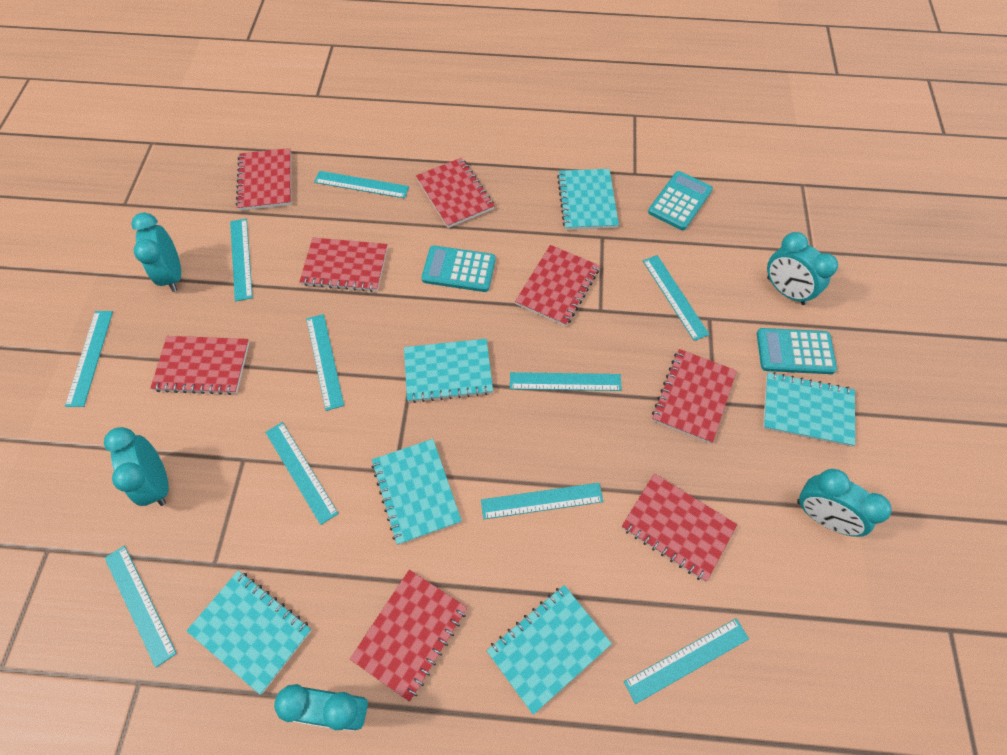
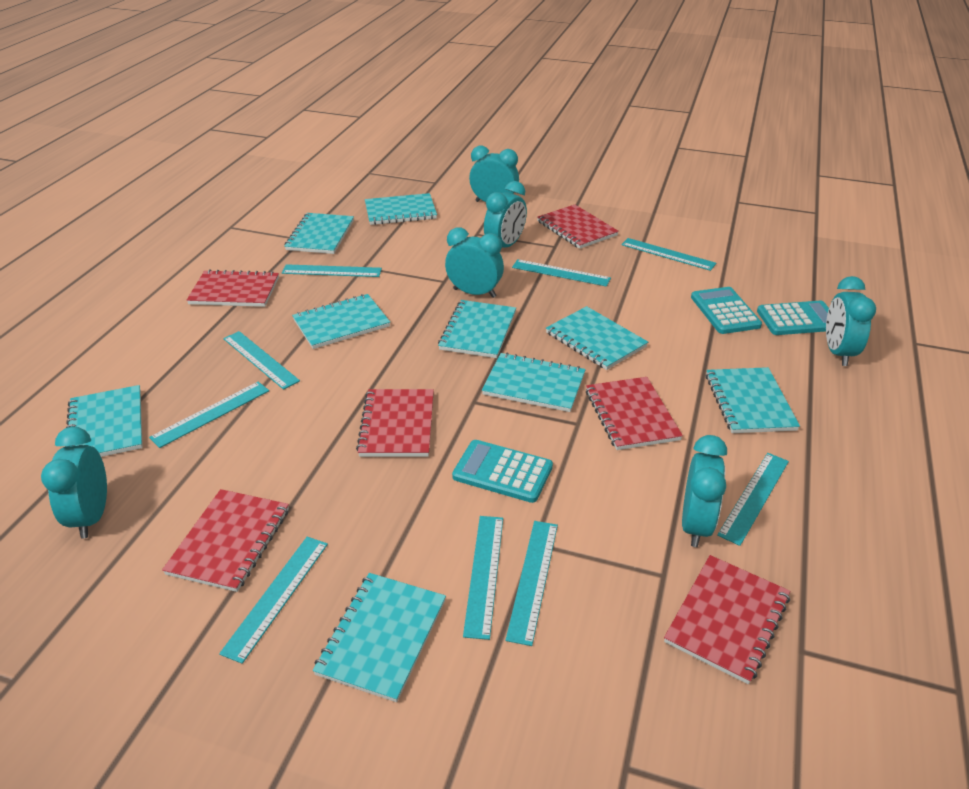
red notebook: [150,336,250,395] [236,148,291,211] [299,238,388,292] [350,570,467,702] [416,158,495,228] [515,245,600,326] [622,473,737,582] [652,349,737,444] = 8 -> [162,489,289,592] [187,269,279,307] [356,389,434,457] [537,205,619,249] [586,377,683,450] [664,555,790,684] = 6
turquoise clock: [104,427,169,506] [132,212,181,292] [274,684,368,731] [767,232,838,305] [797,469,891,537] = 5 -> [41,427,107,539] [445,228,504,298] [469,146,519,202] [484,181,527,248] [682,435,727,547] [826,276,876,366] = 6
turquoise notebook: [186,571,312,695] [371,439,462,545] [404,339,493,403] [487,585,612,715] [557,169,619,230] [763,372,855,447] = 6 -> [65,385,143,457] [284,213,354,254] [292,294,390,349] [313,573,446,702] [365,193,437,225] [438,300,516,358] [482,353,586,412] [546,306,648,370] [706,367,800,433] = 9
turquoise ruler: [65,311,113,407] [105,546,177,668] [230,218,253,301] [265,422,339,525] [306,314,344,411] [314,171,409,198] [481,483,603,519] [510,372,622,391] [624,618,749,704] [643,255,710,341] = 10 -> [149,382,269,448] [219,537,328,664] [223,331,300,390] [282,264,382,277] [463,516,503,640] [506,521,558,646] [512,259,611,287] [621,238,716,271] [717,453,789,546] = 9

